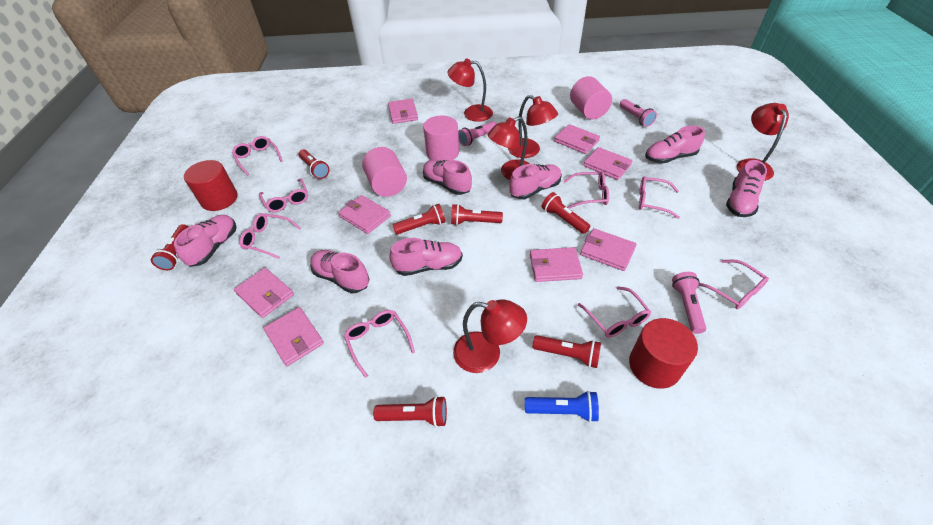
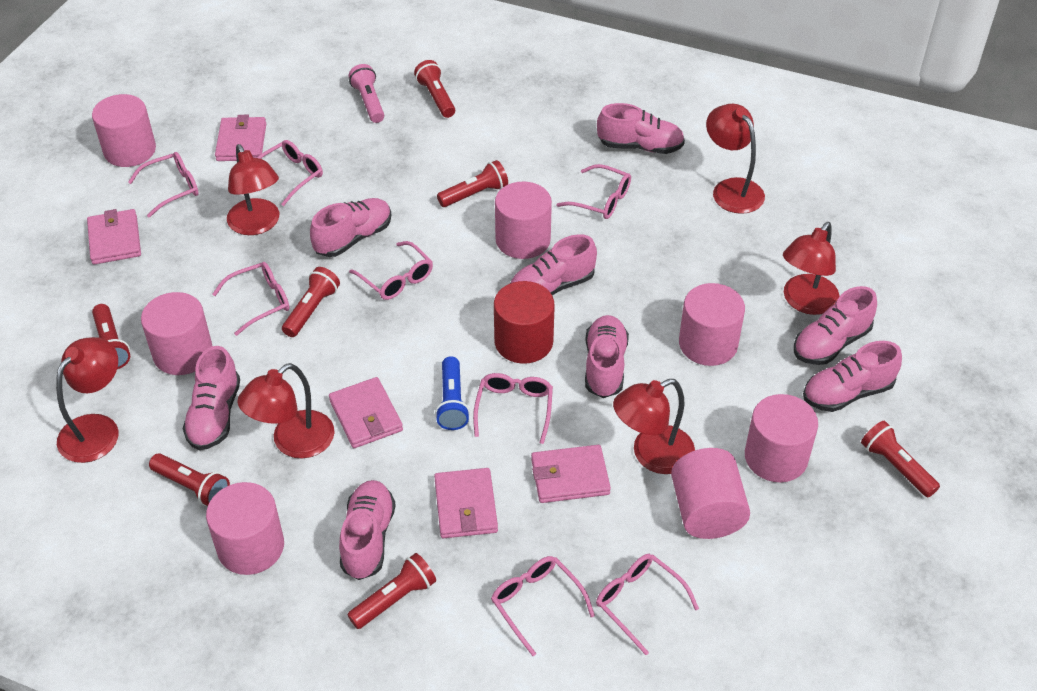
pink cylinder: [362,147,407,197] [423,116,459,161] [570,76,612,120] = 3 -> [92,94,156,167] [141,292,212,375] [206,482,284,575] [495,181,552,259] [671,448,750,539] [679,283,745,366] [745,394,818,482] = 7
pink flashlight: [458,121,497,146] [620,99,657,127] [672,272,706,334] = 3 -> [349,64,384,123] = 1
pink shoe: [174,215,236,267] [310,250,370,294] [389,238,463,276] [423,160,472,195] [509,164,562,199] [645,126,705,164] [726,160,767,217] = 7 -> [182,346,240,450] [310,198,391,257] [339,480,396,580] [511,234,597,295] [585,315,629,398] [597,103,685,154] [794,286,877,365] [803,341,902,412] = 8
pink wallet: [234,268,294,318] [264,307,324,366] [338,195,391,234] [388,99,418,124] [530,247,583,282] [554,124,600,154] [580,228,637,271] [584,147,632,180] = 8 -> [87,209,141,265] [215,115,266,161] [329,377,403,448] [434,468,498,539] [531,445,611,503] = 5
red cylinder: [184,160,238,211] [629,318,698,389] = 2 -> [494,281,555,364] = 1
red lamp: [448,59,493,122] [453,299,527,373] [488,116,530,180] [508,95,558,158] [737,103,789,181] = 5 -> [56,337,119,463] [227,144,279,235] [237,363,335,458] [613,379,695,474] [706,104,765,214] [783,222,840,315] = 6

